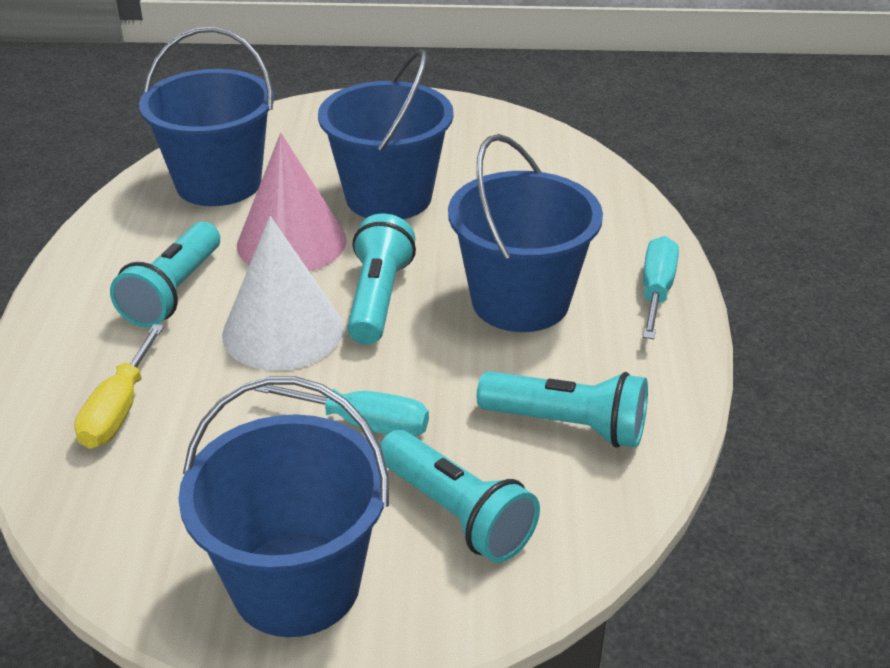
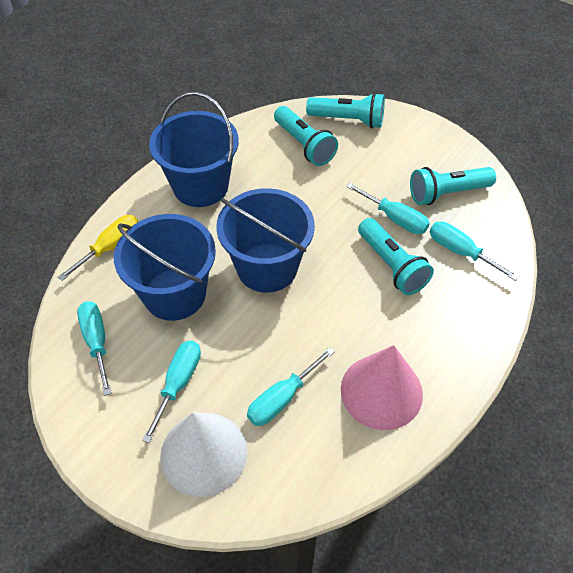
blue bucket: [139,27,274,206] [178,377,389,637] [318,49,454,219] [448,134,603,332] = 4 -> [114,214,216,321] [149,92,239,207] [216,188,315,293] = 3
turquoise screwdriver: [254,385,429,437] [643,236,679,339] = 2 -> [77,301,112,396] [142,341,201,443] [247,347,335,426] [346,183,430,234] [430,221,519,281] = 5

